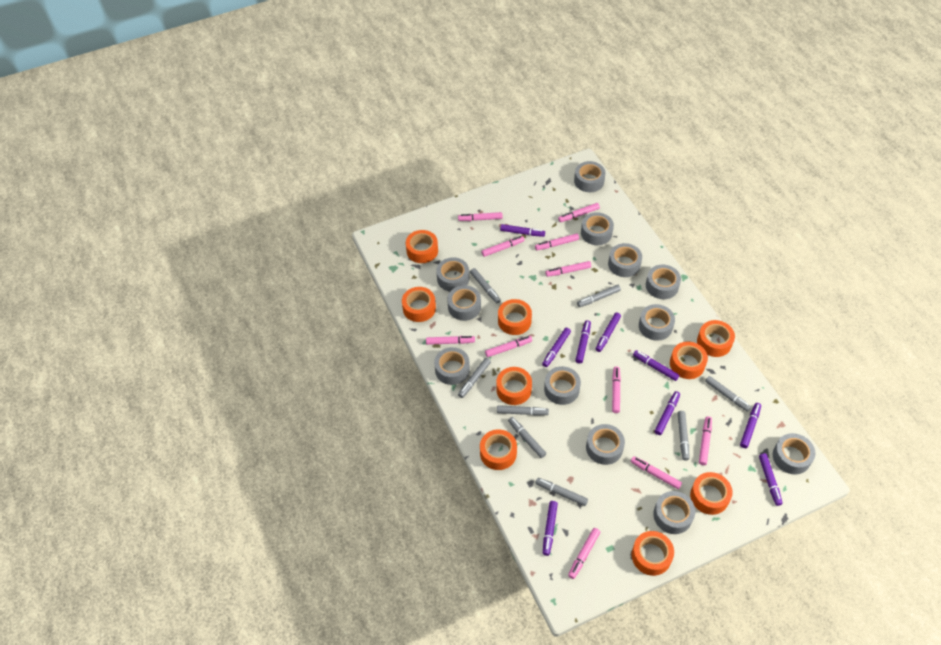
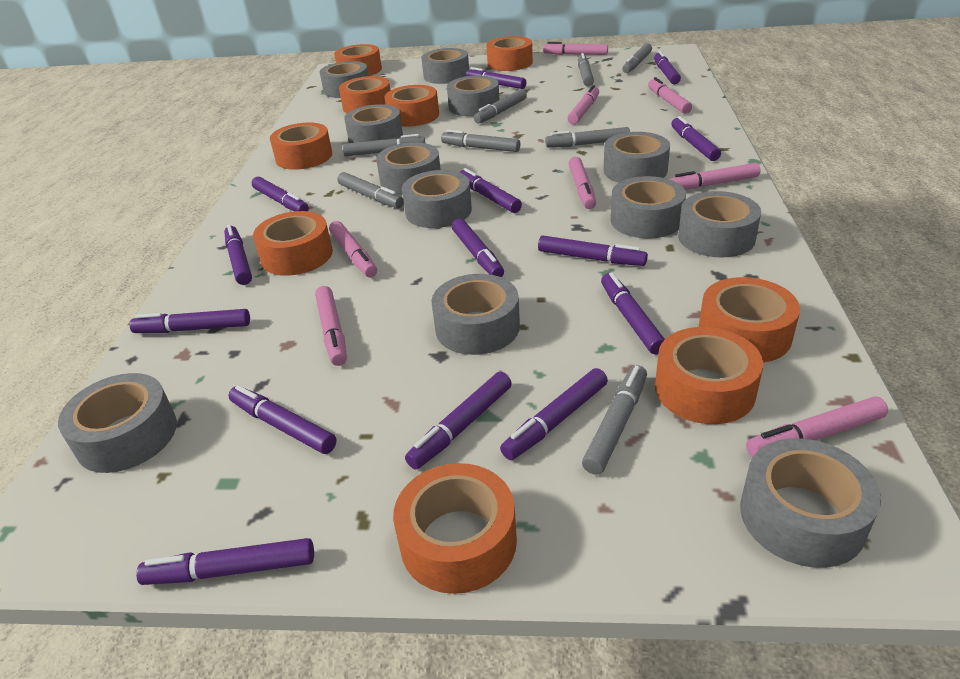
pink marker: [426,336,475,345] [458,212,503,221] [481,236,524,257] [485,336,532,357] [535,234,579,250] [545,261,591,277] [558,203,600,222] [568,528,600,579] [612,366,621,413] [631,456,682,489] [699,416,712,465] = 11 -> [315,286,347,366] [329,221,377,277] [543,42,608,55] [567,85,599,124] [568,157,596,209] [648,77,692,114] [669,163,761,190] [746,396,888,457] = 8
purple marker: [500,224,545,237] [542,328,571,367] [543,501,558,556] [576,320,591,363] [596,313,621,352] [633,350,679,381] [655,391,680,435] [740,403,761,448] [759,453,783,506] = 9 -> [129,309,250,333] [136,538,314,585] [224,225,252,285] [228,385,337,454] [252,177,309,211] [405,372,512,469] [452,218,504,277] [459,168,522,213] [466,67,526,89] [500,368,608,460] [538,235,648,266] [601,272,665,354] [654,51,681,84] [671,116,721,161] = 14

